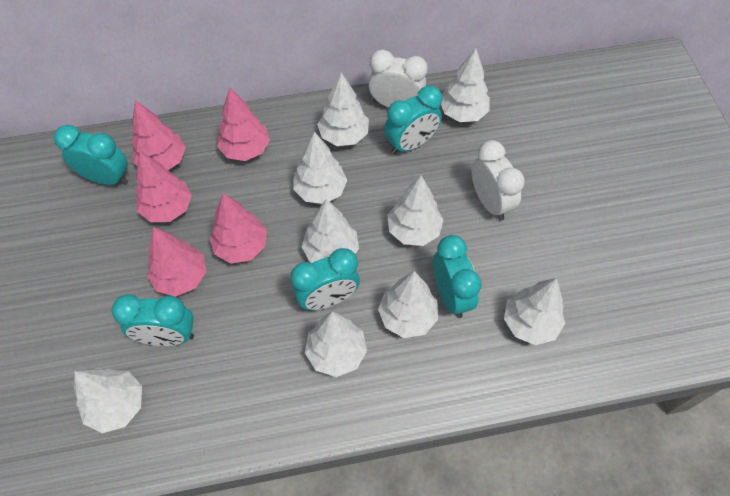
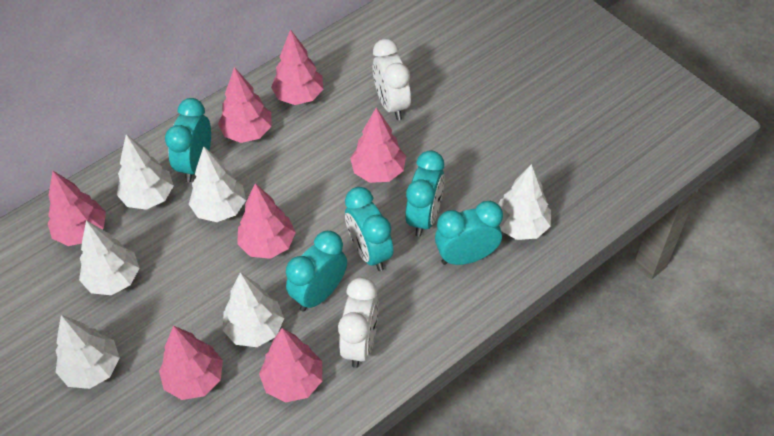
pink tree: [131,100,186,170] [135,152,192,222] [147,227,206,297] [210,193,267,264] [217,87,270,161] = 5 -> [48,171,106,246] [159,326,223,400] [218,67,272,143] [237,183,296,259] [259,328,322,403] [271,29,324,105] [350,107,406,183] = 7
white tree: [74,368,142,433] [293,132,347,204] [302,199,359,263] [305,312,367,377] [317,73,369,146] [378,271,438,338] [387,176,444,246] [441,48,490,122] [504,278,565,345] = 9 -> [55,315,120,389] [79,220,139,295] [117,134,174,210] [189,146,246,222] [223,272,284,347] [498,164,551,240] = 6

